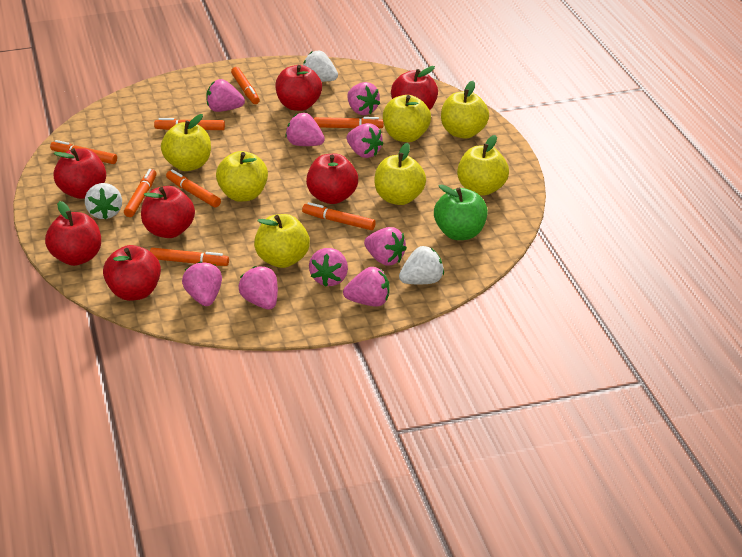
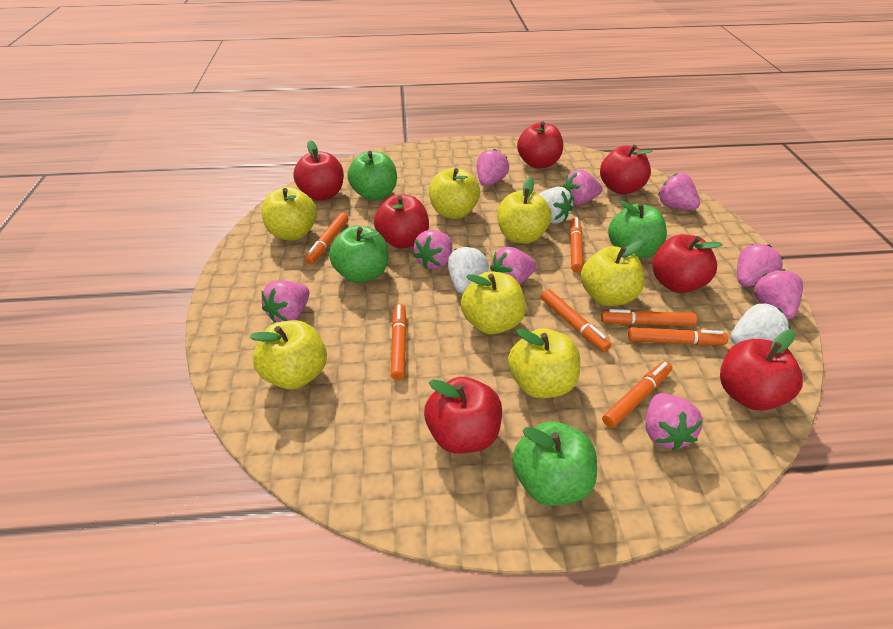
green apple: [434,184,488,240] = 1 -> [329,226,388,283] [347,151,397,200] [512,421,597,506] [608,200,667,259] = 4
orange marker: [50,140,117,164] [124,169,157,217] [150,248,229,266] [154,118,225,130] [166,169,221,207] [231,67,260,104] [302,202,376,230] [314,117,384,128] = 8 -> [305,213,348,265] [390,304,407,380] [541,289,611,352] [569,217,583,272] [601,309,697,326] [602,361,672,428] [628,327,728,345] = 7

